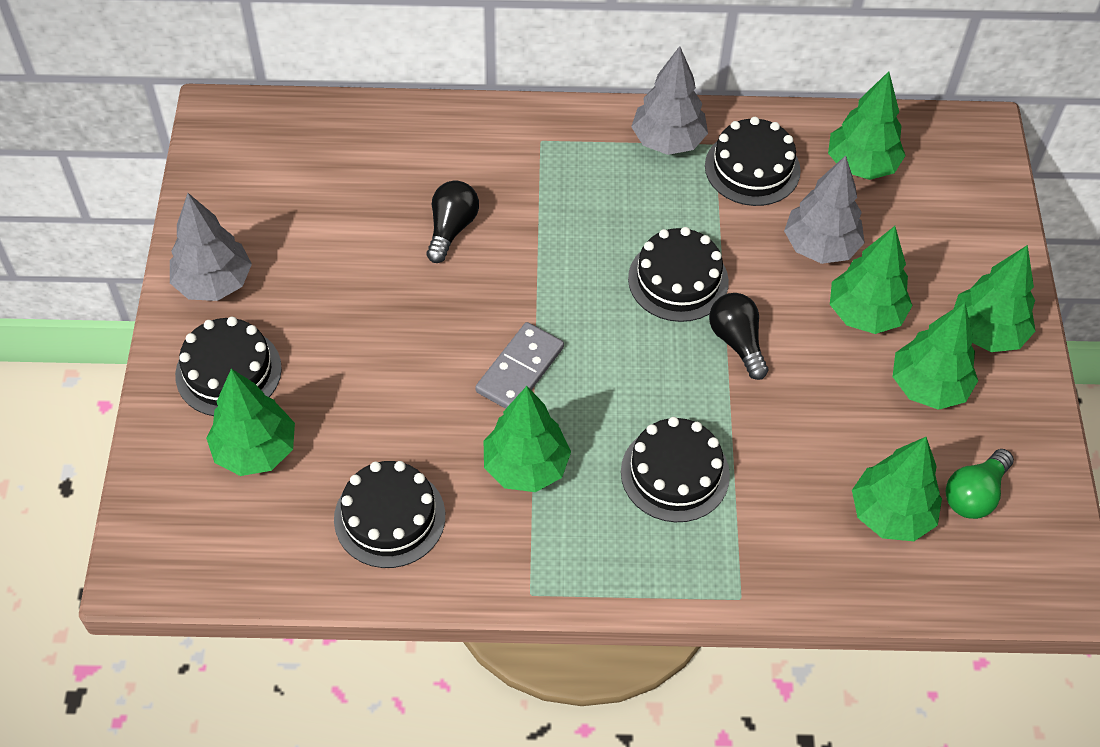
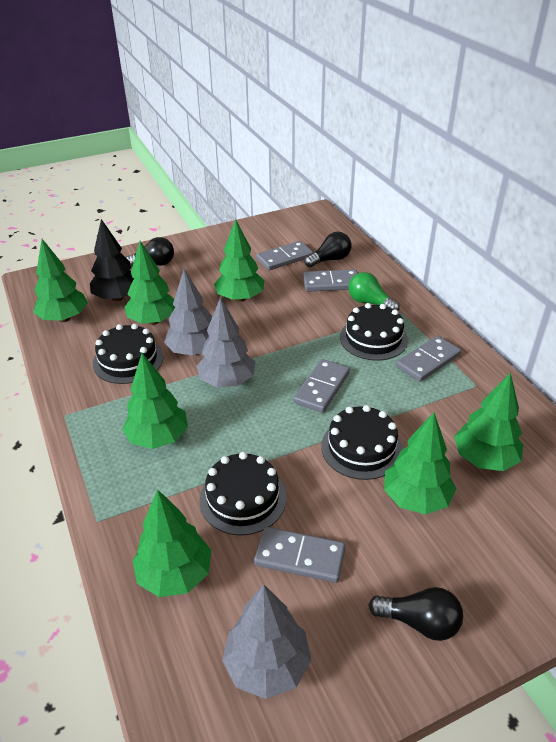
black cake: [175,317,282,416] [334,461,445,568] [621,417,730,522] [628,227,729,322] [705,117,801,206] = 5 -> [93,324,163,384] [199,452,287,535] [321,405,403,480] [340,303,408,361] = 4
black light bulb: [427,180,479,263] [709,293,768,380] = 2 -> [126,237,174,267] [305,232,352,267] [369,587,463,641] = 3
black tree: none = 0 -> [90,219,134,301] = 1
grey domino: [475,322,564,409] = 1 -> [254,527,345,583] [256,241,313,271] [293,359,350,413] [303,269,358,292] [396,336,461,382] = 5

